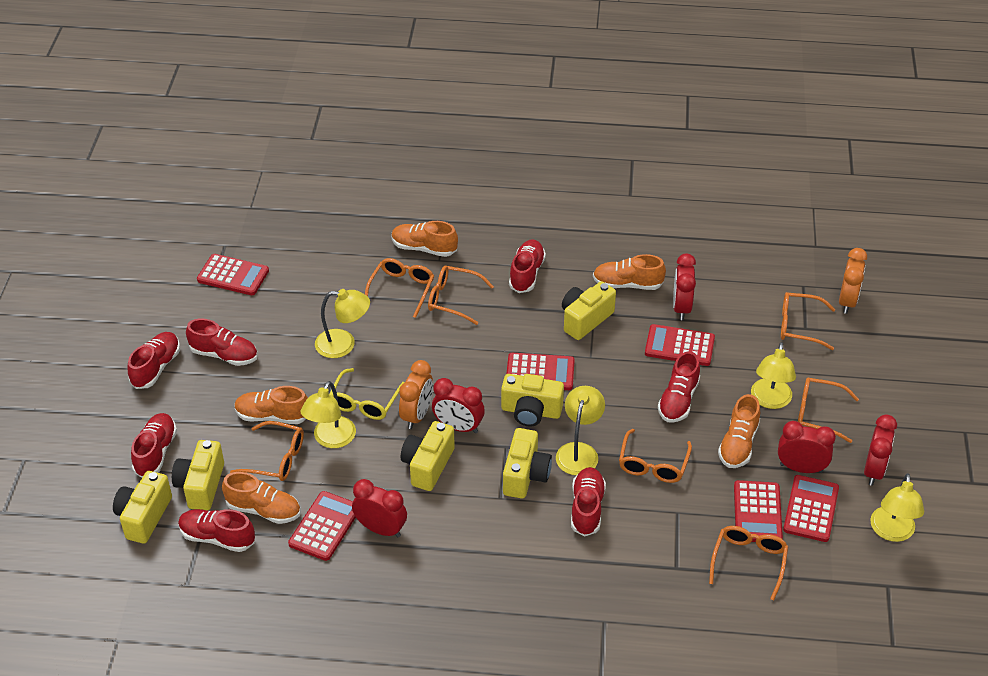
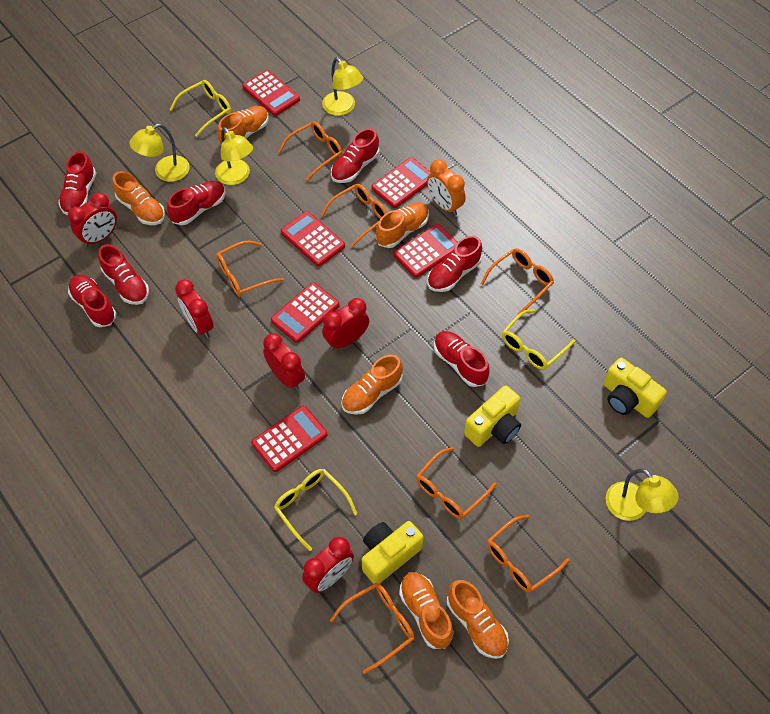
orange clock: [399,360,433,429] [839,248,867,314] = 2 -> [427,159,466,216] = 1
orange shoe: [222,472,301,524] [234,386,308,424] [392,221,458,257] [593,254,666,290] [718,394,760,468] = 5 -> [112,171,165,225] [217,106,269,145] [341,354,403,415] [376,202,429,248] [399,572,454,649] [447,580,509,659] = 6
yellow camera: [113,471,172,544] [172,440,224,510] [401,421,455,491] [501,374,564,427] [503,428,552,498] [562,281,616,340] = 6 -> [362,521,423,584] [464,385,521,447] [603,358,667,418] = 3
yellow glasses: [329,368,405,420] = 1 -> [170,80,231,137] [274,469,358,551] [502,309,575,370] = 3
yellow lamp: [301,381,356,448] [315,289,370,358] [556,386,605,475] [751,342,796,409] [870,473,924,542] = 5 -> [129,124,190,182] [215,127,253,185] [322,57,363,116] [605,469,679,521] = 4

